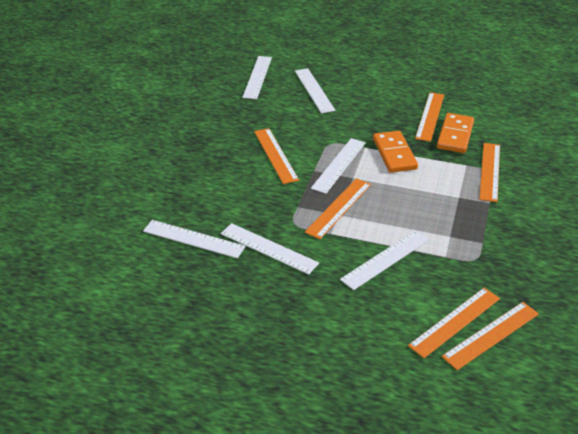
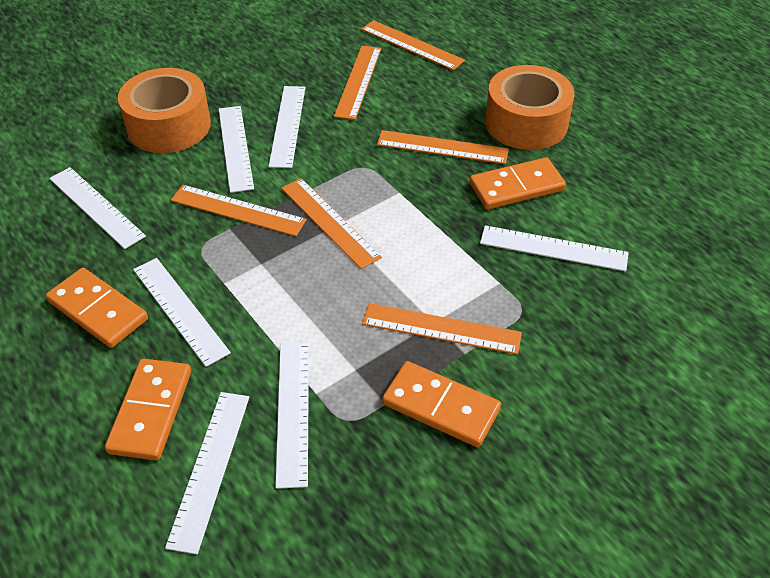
orange domino: [373,131,418,173] [437,113,474,153] = 2 -> [46,268,148,348] [105,359,191,461] [382,361,501,447] [470,157,566,210] = 4
orange tape: none = 0 -> [118,68,211,153] [485,65,575,150] = 2
white ruler: [143,220,246,258] [221,223,319,275] [242,56,272,99] [295,68,336,113] [311,138,366,194] [340,231,429,290] = 6 -> [49,167,146,249] [133,258,231,367] [165,392,249,554] [219,106,254,193] [268,86,305,168] [275,342,309,489] [480,225,629,271] = 7

